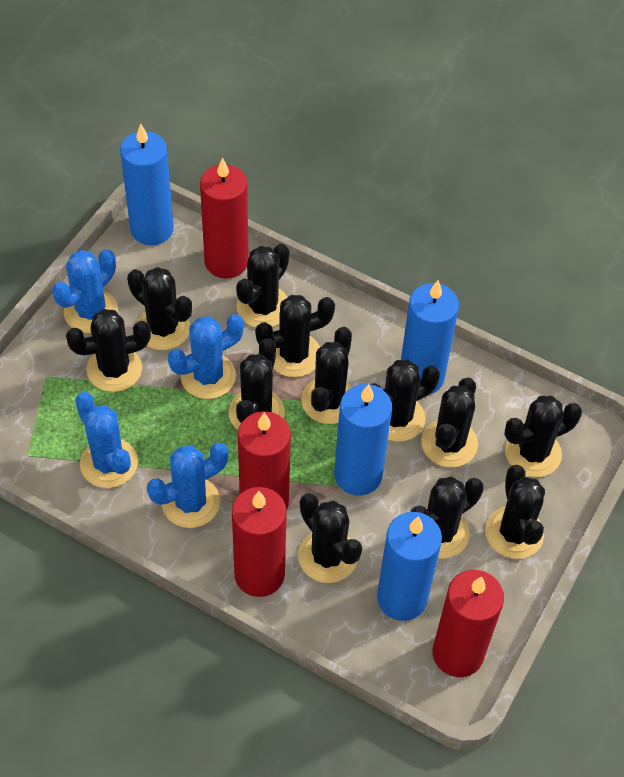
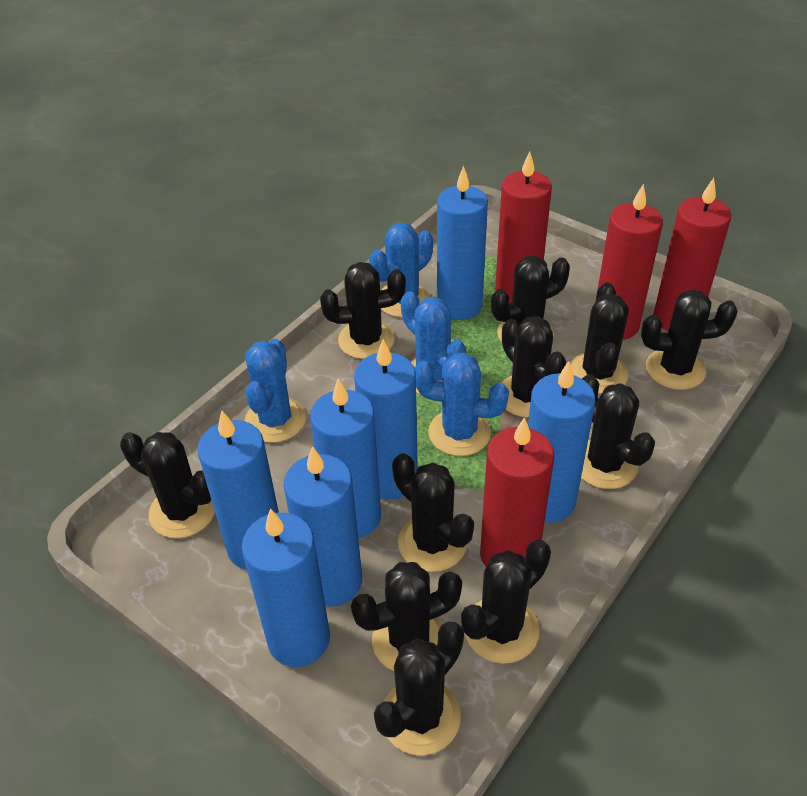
black cactus: [66,309,151,392] [127,267,192,350] [229,338,285,430] [236,244,290,328] [255,295,335,377] [298,493,362,583] [301,327,352,424] [371,360,440,442] [410,476,484,559] [421,377,478,467] [485,465,545,559] [504,396,582,477] = 12 -> [120,432,215,538] [320,262,406,359] [351,562,462,671] [374,622,464,755] [392,453,474,572] [461,539,551,664] [491,256,570,343] [502,316,566,418] [570,282,629,394] [581,374,655,489] [641,289,738,390] = 11
blue candle: [120,124,174,245] [334,384,392,495] [377,512,442,621] [401,280,459,395] = 4 -> [197,411,279,570] [242,508,330,667] [284,446,362,607] [310,378,381,538] [354,339,418,499] [437,166,488,320] [528,361,595,523] = 7

